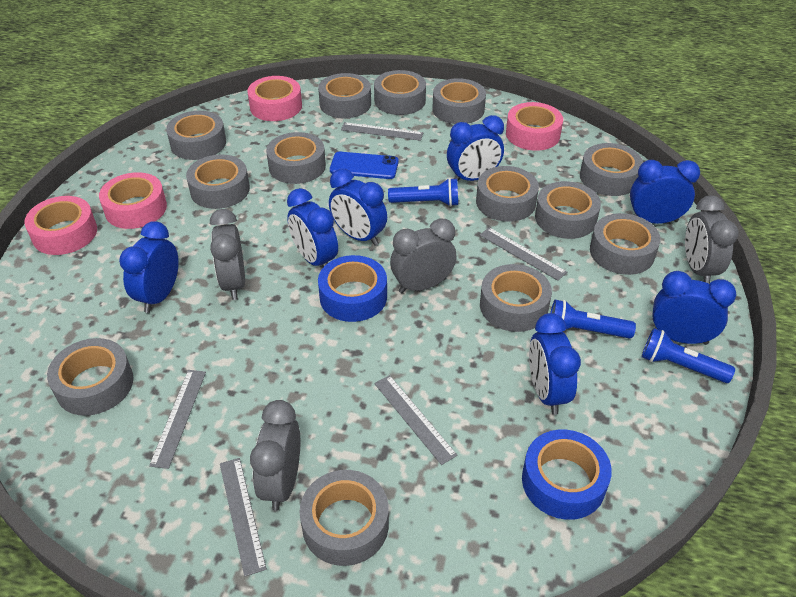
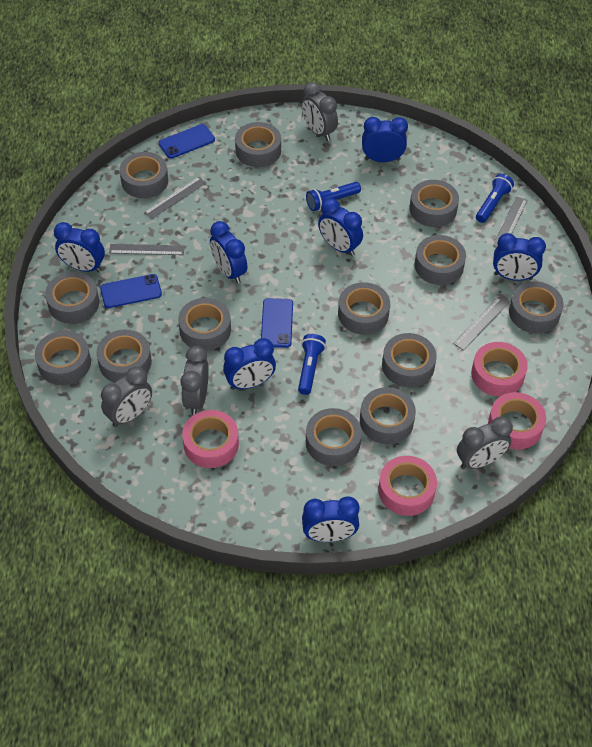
blue phone: [330,152,399,179] = 1 -> [100,274,162,308] [159,124,215,159] [261,298,293,348] = 3
blue tape: [318,255,387,322] [522,430,612,520] = 2 -> none = 0
grey ruler: [149,370,206,469] [220,458,267,576] [341,122,423,141] [374,375,457,465] [480,227,567,281] = 5 -> [109,244,184,255] [144,177,206,219] [453,297,509,350] [493,196,527,247] = 4

